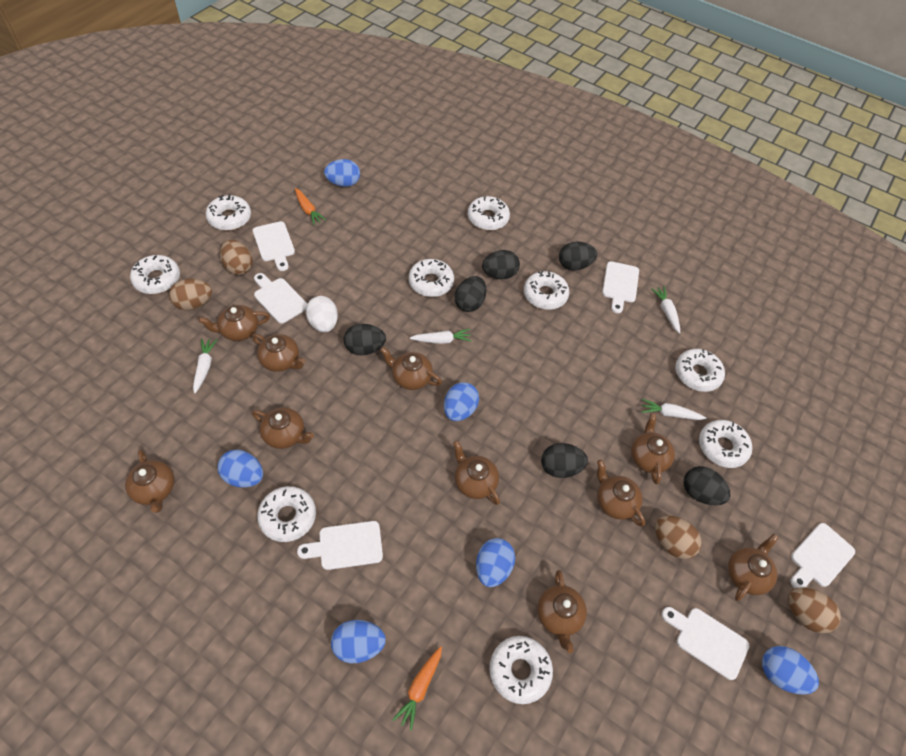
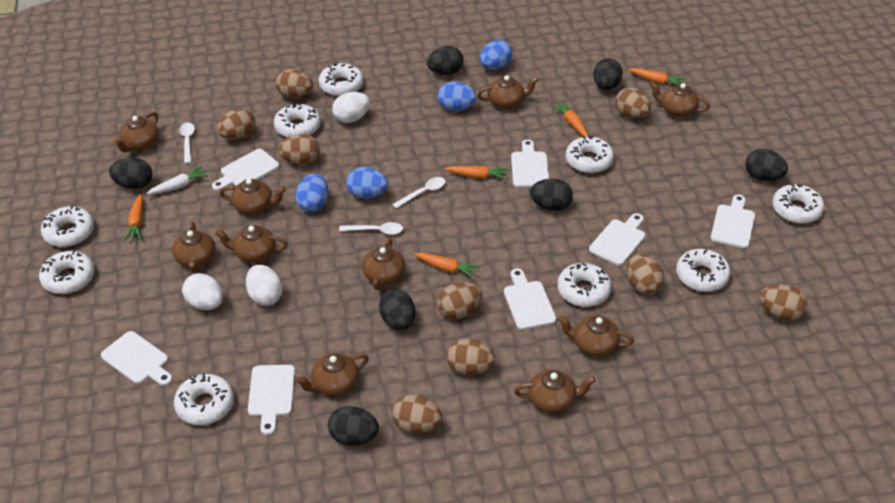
black egg: [344,324,386,355] [455,276,487,312] [482,250,520,279] [541,443,588,478] [559,241,597,271] [684,466,730,505] = 6 -> [109,157,152,189] [328,406,379,445] [379,289,415,330] [427,46,464,75] [530,178,573,211] [593,58,623,90] [745,149,788,181] = 7
blue egg: [217,450,263,488] [324,159,360,187] [331,620,386,663] [444,382,479,421] [476,538,515,587] [762,646,819,695] = 6 -> [295,174,328,212] [346,167,388,199] [438,81,476,111] [480,40,512,70] = 4
brown egg: [169,279,212,310] [220,240,253,275] [655,516,702,559] [788,587,841,634] = 4 -> [217,108,256,140] [276,69,313,99] [278,134,320,165] [392,394,442,434] [437,282,482,320] [446,338,495,375] [615,87,651,119] [627,254,664,295] [759,284,807,321] = 9
orange carrot: [295,188,326,225] [392,646,442,731] = 2 -> [124,194,143,241] [414,253,480,278] [445,166,508,179] [552,101,588,137] [629,68,686,85] = 5
white carrot: [193,339,217,394] [410,329,472,344] [642,399,706,420] [651,286,680,334] = 4 -> [146,166,208,194] = 1
white cutting board: [253,221,295,271] [254,273,307,324] [297,521,383,570] [602,261,639,313] [662,607,749,680] [791,523,855,589] = 6 -> [101,331,173,386] [212,149,279,191] [248,365,295,435] [504,269,556,330] [511,139,549,188] [589,213,645,266] [711,194,755,248] = 7
white egg: [306,296,338,332] = 1 -> [182,273,223,310] [246,265,283,306] [332,92,370,123] = 3
white spoon: none = 0 -> [179,122,195,164] [339,222,403,235] [392,177,446,208] = 3

